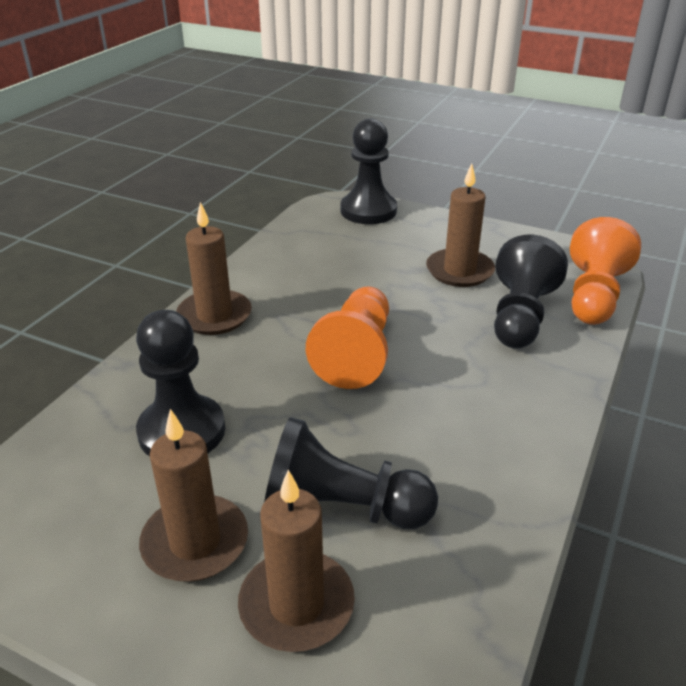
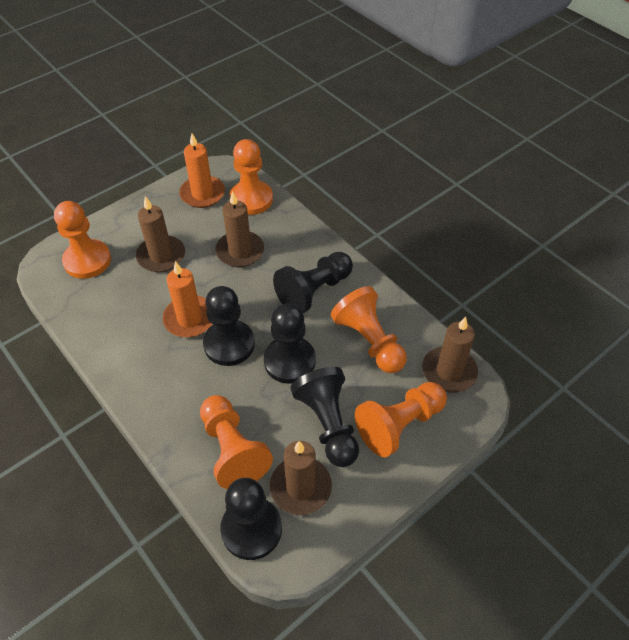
black pawn: [136,310,225,456] [264,417,438,529] [341,118,397,224] [494,234,568,349] = 4 -> [203,286,255,366] [220,478,282,560] [264,303,316,384] [273,252,353,313] [290,367,359,467] = 5
orange candle: none = 0 -> [163,261,212,337] [179,133,225,208] = 2
orange pawn: [306,286,389,389] [570,217,641,325] = 2 -> [54,201,111,279] [200,395,273,489] [229,139,273,215] [331,286,407,373] [355,382,447,457] = 5

